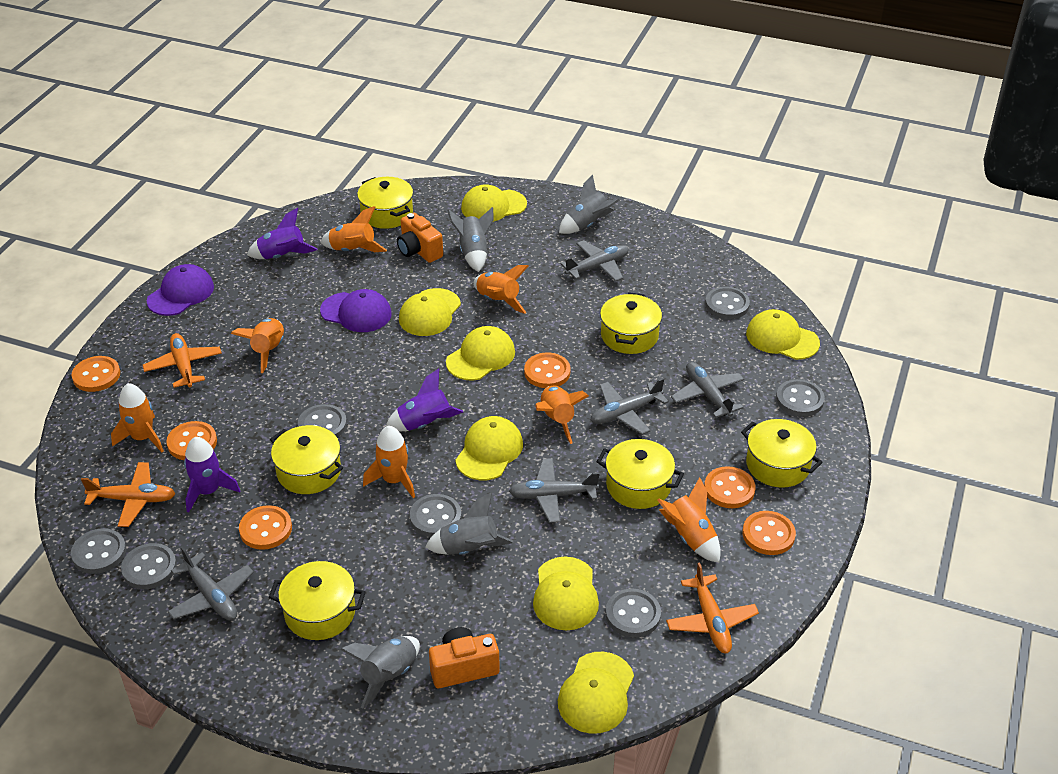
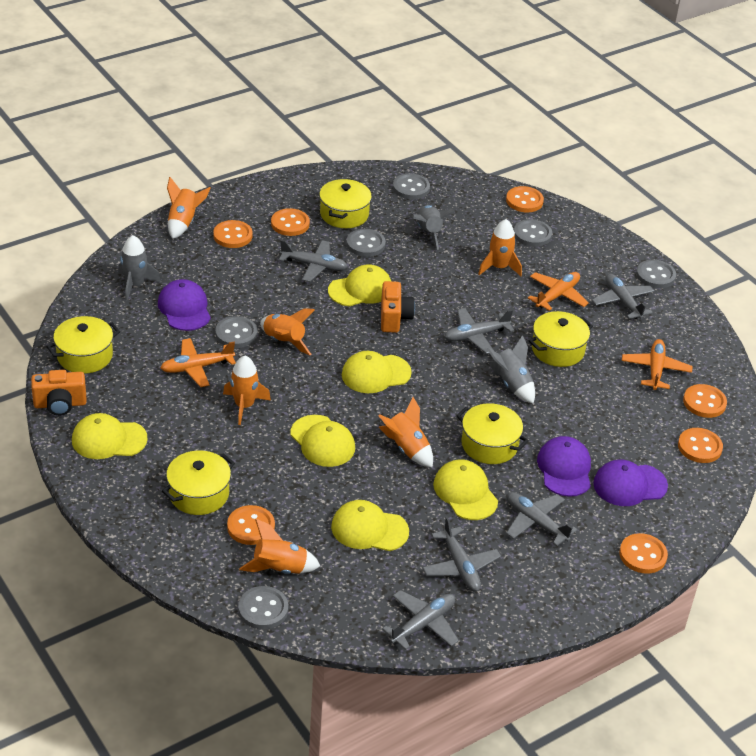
grey button: [71,528,126,574] [121,543,177,589] [298,404,347,438] [410,494,461,537] [606,588,661,638] [705,287,750,319] [776,379,825,417] = 7 -> [215,316,257,348] [238,586,288,629] [346,229,386,257] [393,173,430,199] [514,219,552,247] [636,260,676,288] = 6
grey plane: [168,546,254,620] [509,458,600,523] [560,240,629,282] [591,378,669,435] [671,362,744,418] = 5 -> [279,240,348,282] [382,590,459,650] [423,517,501,592] [444,308,514,354] [506,492,577,546] [592,274,654,319] = 6
grey rocket: [340,636,420,709] [425,493,513,555] [447,207,494,272] [559,174,620,234] = 4 -> [119,235,161,301] [412,205,456,250] [487,335,535,404] = 3
orange button: [72,356,120,392] [166,421,217,460] [239,505,292,550] [524,352,571,388] [704,466,755,508] [742,511,796,555] = 6 -> [213,220,252,248] [227,505,275,545] [271,208,310,236] [506,186,544,213] [619,533,668,574] [678,428,723,463] [683,384,727,418] = 7
orange rocket: [111,383,164,452] [231,318,284,373] [320,206,387,252] [363,426,415,498] [474,265,528,314] [535,385,589,444] [657,477,721,563] = 7 -> [167,177,211,239] [223,356,271,425] [239,519,320,574] [260,308,314,355] [378,397,433,468] [478,219,522,276] = 6
purple cap: [147,264,214,316] [320,289,392,332] = 2 -> [158,279,211,331] [537,436,591,497] [593,460,668,506] = 3
purple rocket: [184,437,240,513] [247,208,317,259] [386,368,463,432] = 3 -> none = 0
yellow cap: [399,288,461,336] [446,326,515,381] [455,416,523,480] [461,184,527,222] [533,557,599,630] [558,652,634,734] [746,309,820,360] = 7 -> [72,413,148,459] [290,415,355,467] [328,265,391,306] [331,500,409,551] [342,351,412,393] [433,459,498,520] = 6
yellow pot: [269,561,365,640] [270,425,343,494] [357,177,413,229] [597,439,684,509] [600,292,662,354] [741,419,822,487] = 6 -> [46,316,120,374] [162,451,235,515] [319,178,372,228] [456,403,529,464] [529,311,593,367] = 5

